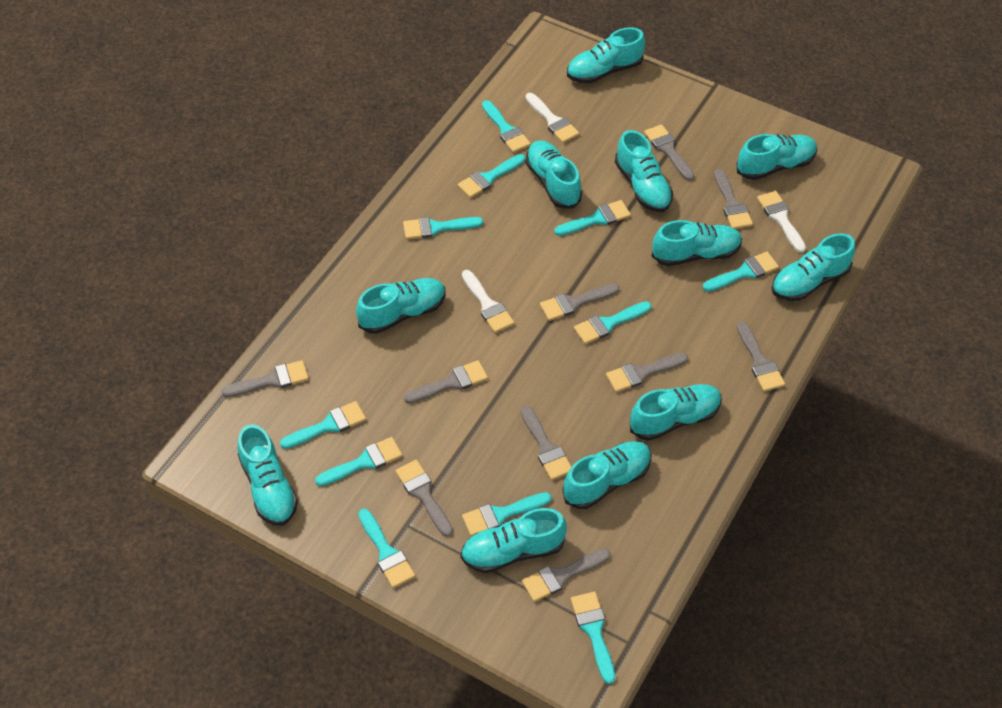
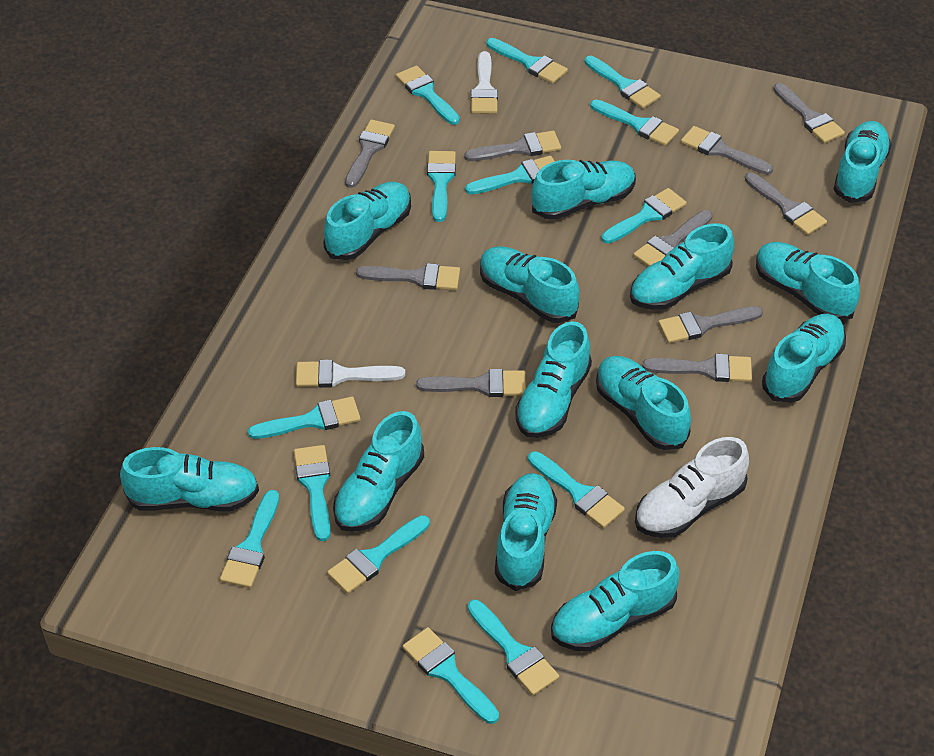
turquoise brush: [280,401,366,449] [315,437,402,486] [358,509,415,588] [403,217,483,239] [457,154,525,198] [462,492,552,537] [482,100,531,153] [554,200,631,236] [571,592,615,684] [574,301,651,344] [703,252,779,292] = 11 -> [220,490,279,588] [248,396,361,439] [294,445,331,541] [327,515,430,594] [396,66,460,125] [403,627,499,724] [427,151,456,222] [465,156,555,194] [467,600,559,696] [487,38,568,84] [528,451,625,528] [585,56,661,109] [590,99,679,146] [601,188,687,244] = 14
turquoise shoe: [238,424,298,526] [356,278,446,334] [461,508,567,573] [525,140,582,209] [562,441,652,509] [567,27,645,84] [615,130,673,212] [630,384,722,441] [651,220,742,266] [737,134,817,180] [771,233,855,301] = 11 -> [120,447,259,511] [323,182,411,260] [333,411,424,532] [480,246,579,323] [495,473,557,591] [515,321,592,438] [531,160,636,220] [551,551,680,651] [596,356,691,450] [630,223,734,310] [756,242,860,321] [762,314,846,403] [834,121,892,203] = 13
white brush: [462,270,514,333] [526,93,579,143] [757,191,806,253] = 3 -> [296,360,405,388] [471,51,498,113] = 2
white shoe: none = 0 -> [635,437,749,538] = 1

